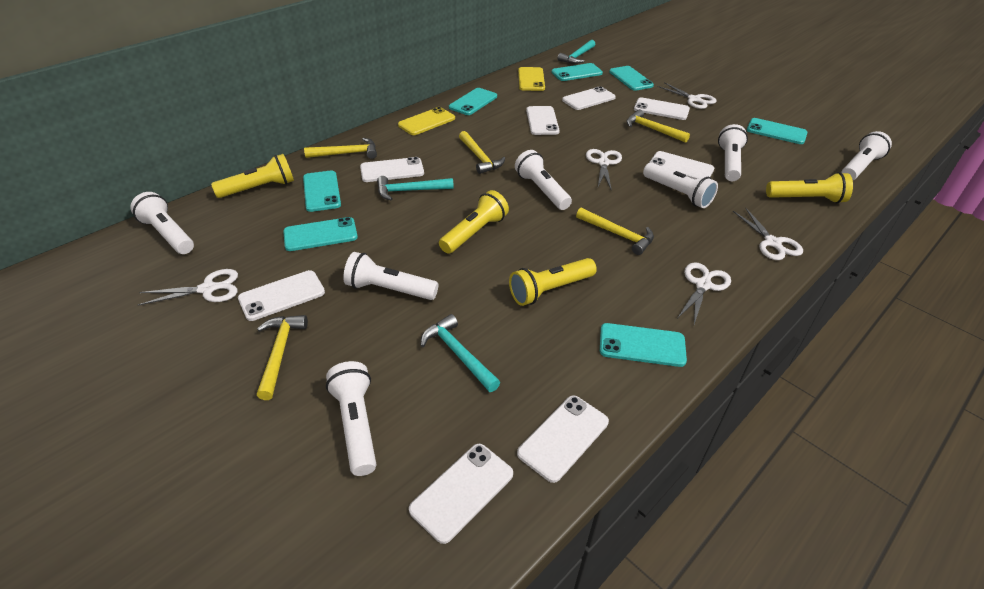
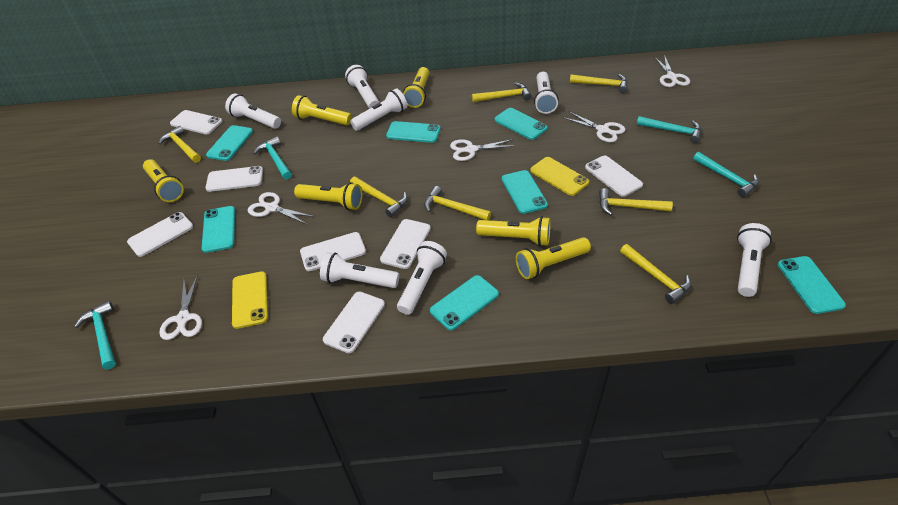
turquoise hammer: [377,176,454,200] [421,314,500,392] [558,40,595,64] = 3 -> [74,301,116,369] [253,137,292,180] [637,116,701,143] [693,152,759,197] = 4
white phone: [238,270,325,321] [360,157,424,182] [409,444,513,544] [517,396,609,483] [526,106,560,135] [562,86,616,110] [634,97,690,120] [649,151,714,179] = 8 -> [127,212,193,257] [170,110,222,134] [205,166,263,192] [300,232,366,271] [323,291,385,353] [380,219,431,269] [585,156,643,197] = 7
yellow flashlight: [211,154,294,198] [439,190,509,254] [509,258,597,306] [766,172,853,203] = 4 -> [143,159,184,202] [292,95,352,125] [294,182,362,210] [403,67,429,108] [476,216,551,246] [516,237,591,279] = 6
yellow hammer: [257,315,308,400] [304,138,377,159] [459,131,505,174] [576,208,654,255] [626,109,690,143] = 5 -> [159,125,201,163] [350,177,408,217] [424,186,491,220] [472,82,531,102] [570,74,628,93] [599,188,673,215] [620,244,691,304] = 7

